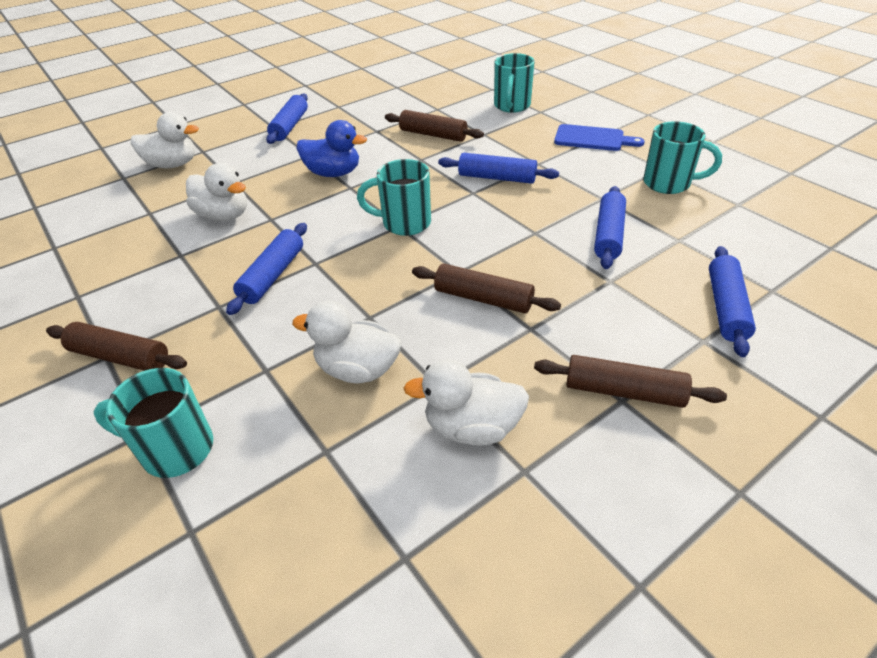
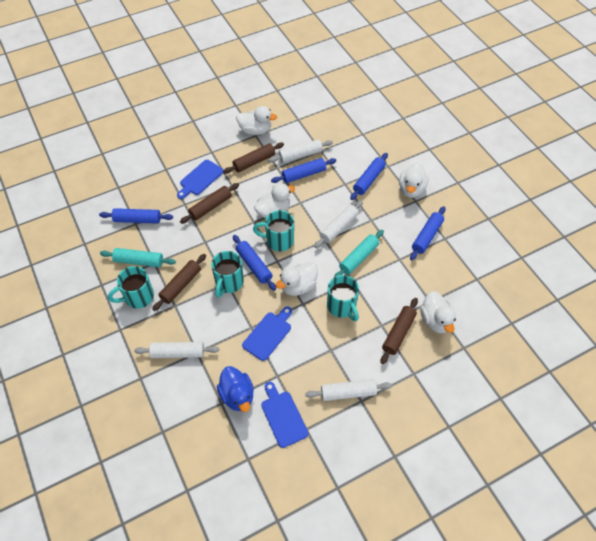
blue cutting board: [554,124,645,151] = 1 -> [177,160,224,199] [242,307,292,361] [261,382,309,448] = 3
turquoise rolling pin: none = 0 -> [100,248,176,267] [334,230,384,277] = 2
white duck: [131,112,199,168] [186,163,247,221] [292,301,401,383] [404,359,529,446] = 4 -> [236,106,277,135] [254,183,295,219] [276,262,318,296] [399,163,428,198] [420,291,456,333] = 5
white rolling pin: none = 0 -> [134,342,219,358] [268,140,333,163] [305,379,392,401] [314,200,363,248] = 4

